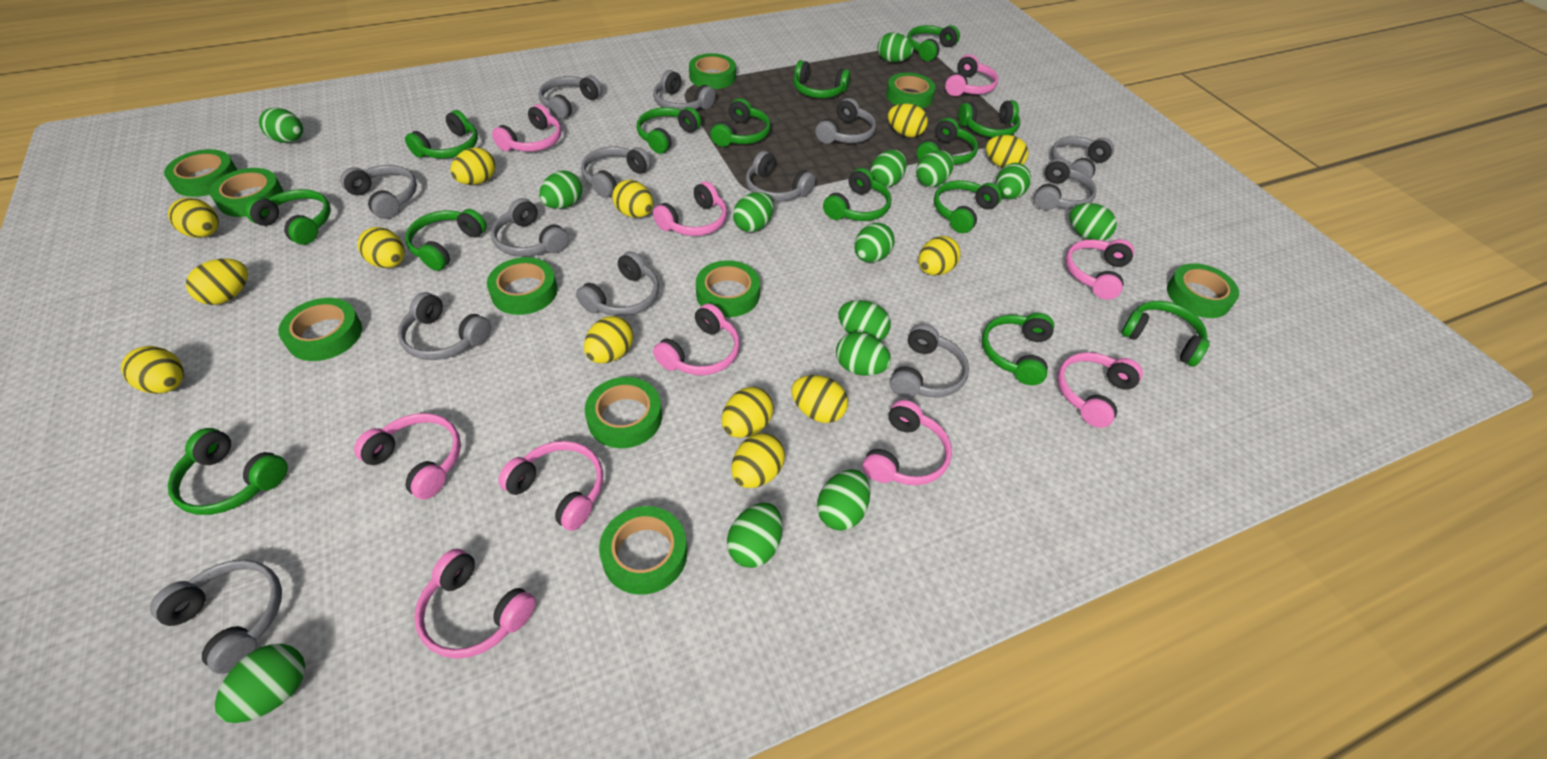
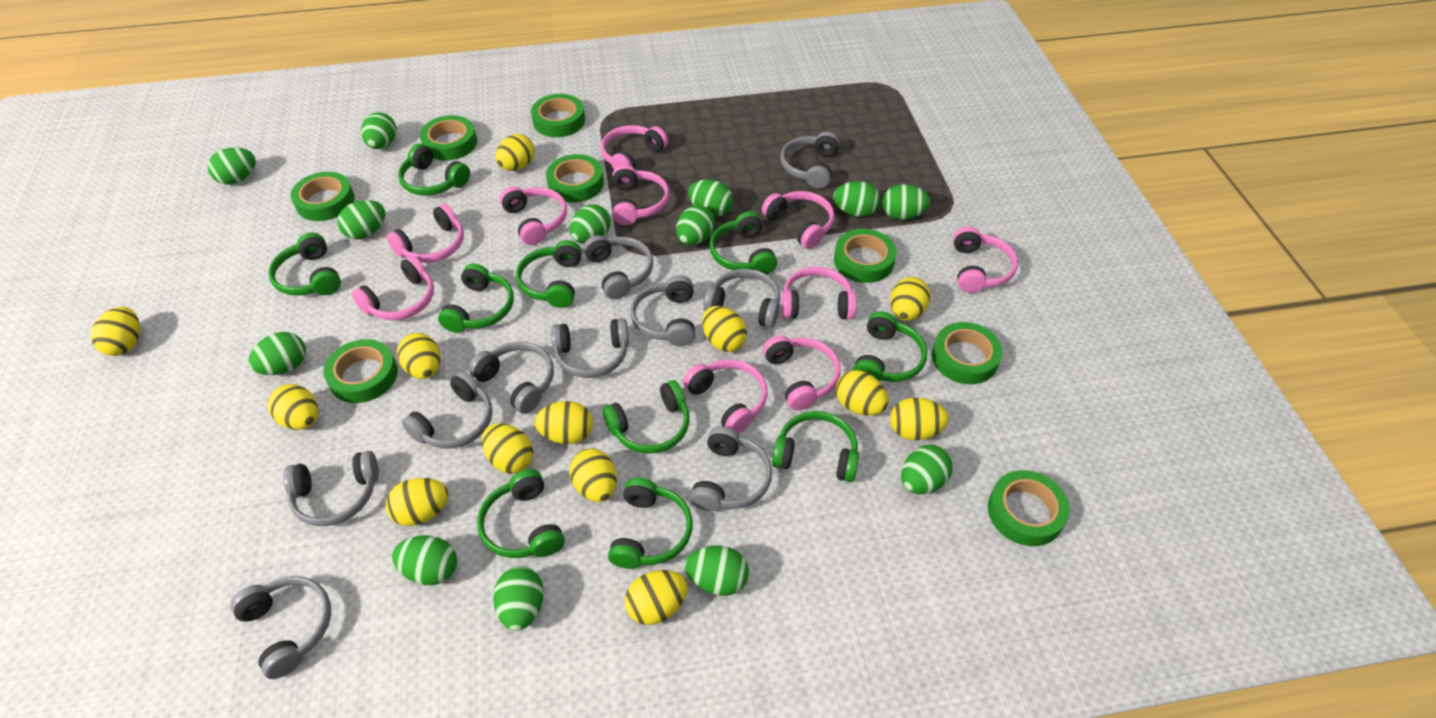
green egg: [215,644,305,723] [259,108,303,143] [539,171,583,209] [727,503,782,568] [733,192,774,232] [817,469,870,531] [836,332,891,376] [838,300,890,341] [854,223,894,263] [870,150,907,187] [877,32,913,62] [916,150,954,187] [996,163,1031,199] [1069,203,1117,241] = 14 -> [208,148,256,185] [248,332,306,375] [337,200,385,239] [361,112,397,149] [392,535,457,585] [493,566,544,631] [569,204,611,244] [676,205,715,245] [685,546,749,596] [688,180,733,217] [833,181,880,217] [882,184,930,219] [901,445,953,494] = 13
green headphones: [168,428,288,515] [245,189,331,245] [405,110,478,158] [405,209,487,271] [637,107,701,154] [710,98,771,147] [793,60,851,98] [823,168,891,221] [907,25,960,61] [917,118,978,165] [934,180,1002,233] [958,100,1020,137] [982,313,1054,385] [1121,301,1210,367] = 14 -> [268,233,341,296] [398,144,470,196] [438,264,514,333] [477,469,565,558] [516,240,582,308] [603,380,690,454] [608,478,693,569] [709,211,777,274] [772,411,859,482] [853,311,927,382] = 10
green tape: [164,149,237,197] [210,168,284,217] [278,298,362,361] [487,257,558,315] [585,377,662,448] [599,506,687,595] [689,53,736,89] [696,260,760,317] [886,73,936,108] [1167,263,1239,318] = 10 -> [291,172,355,221] [323,339,398,403] [420,115,477,161] [531,94,585,137] [546,154,604,202] [834,229,896,283] [932,322,1002,384] [988,470,1070,546] = 8
grey headphones: [150,560,282,674] [340,165,417,219] [398,292,491,360] [491,198,569,257] [539,75,602,120] [576,251,659,316] [581,147,651,198] [653,70,716,110] [746,151,816,201] [815,98,876,144] [890,324,969,398] [1034,158,1097,210] [1051,136,1114,184] = 13 -> [230,576,331,679] [283,451,379,526] [402,371,493,448] [469,342,554,414] [551,318,629,378] [583,235,653,299] [630,275,695,346] [690,426,772,511] [703,269,780,328] [780,132,839,189] = 10

